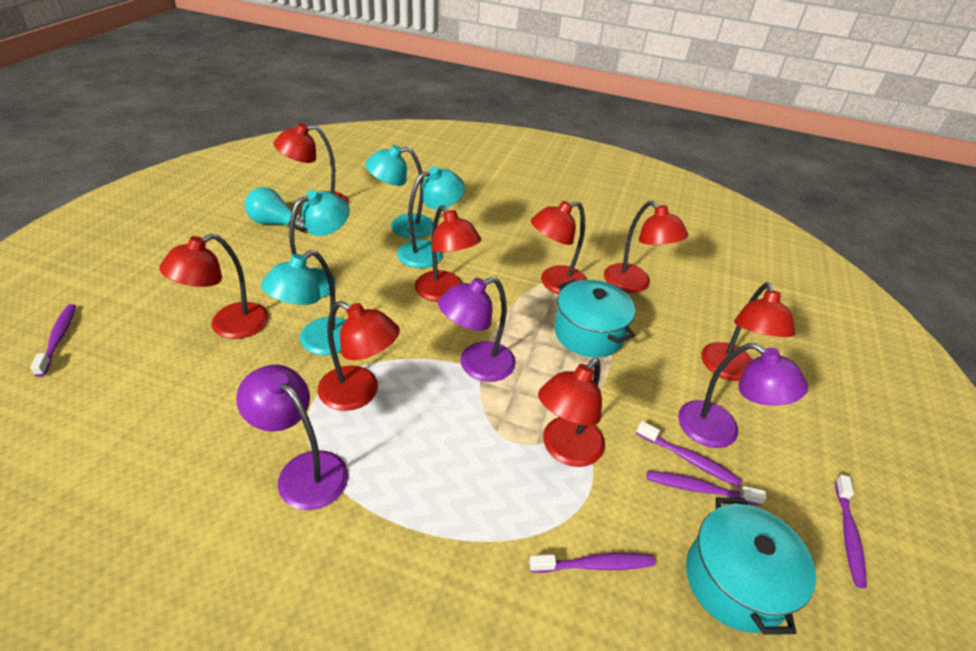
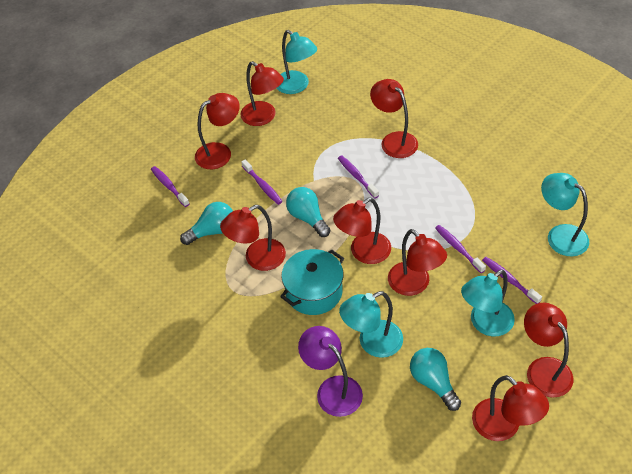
purple lamp: [236,365,348,510] [438,277,516,382] [678,343,808,448] = 3 -> [298,326,363,417] = 1
turquoise light bulb: [245,187,307,232] = 1 -> [180,202,233,245] [286,187,331,237] [410,348,461,411] = 3
turquoise pot: [554,279,635,357] [686,497,816,634] = 2 -> [280,249,344,315] = 1

